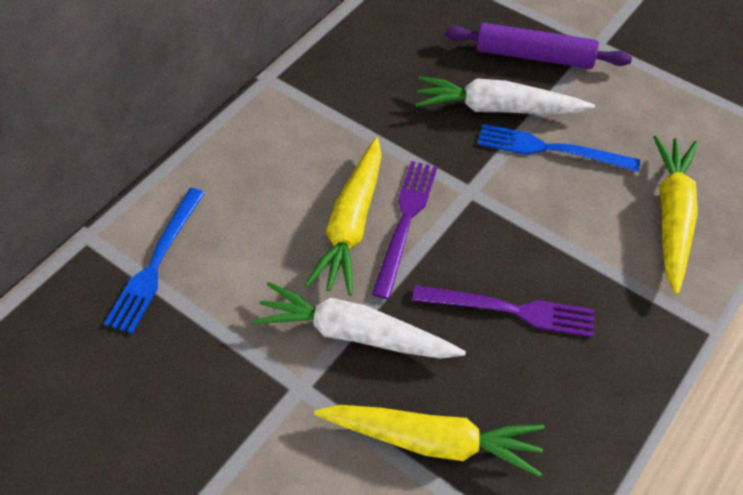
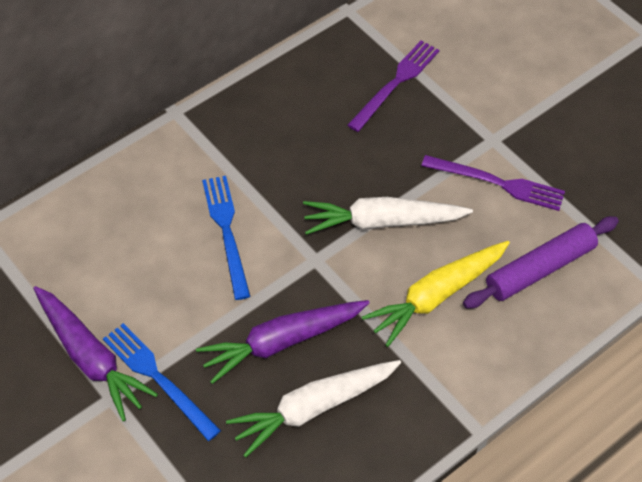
purple carrot: none = 0 -> [33,286,158,421] [196,300,370,384] = 2
yellow carrot: [305,137,382,296] [314,405,545,477] [653,136,698,295] = 3 -> [362,241,510,347] = 1

